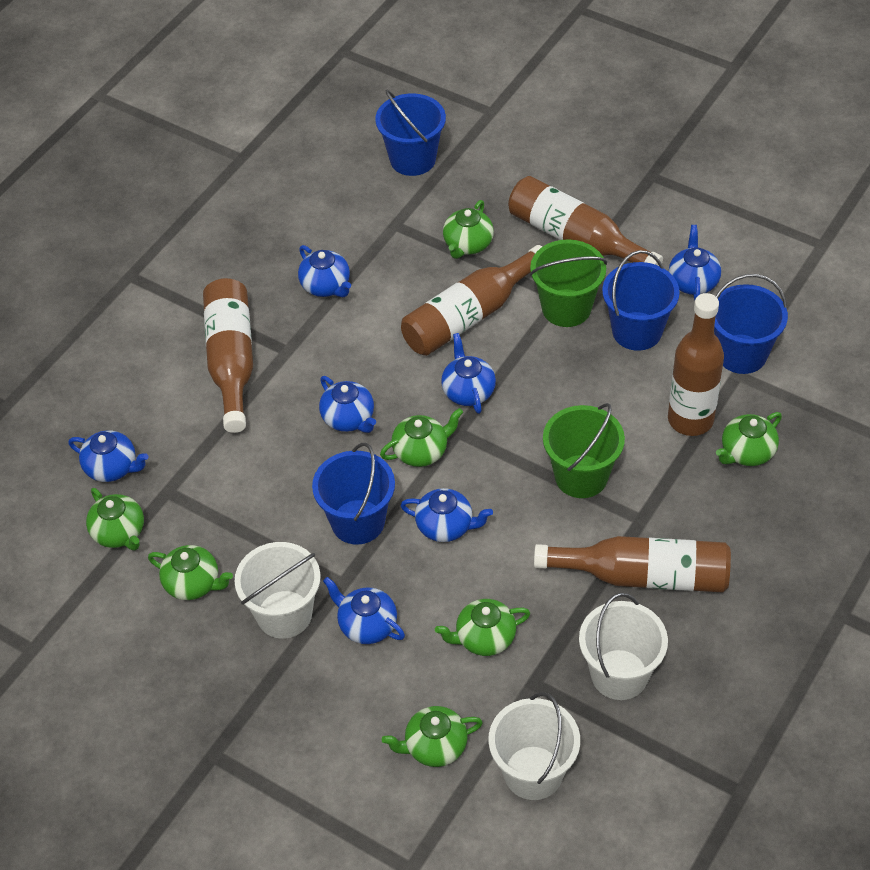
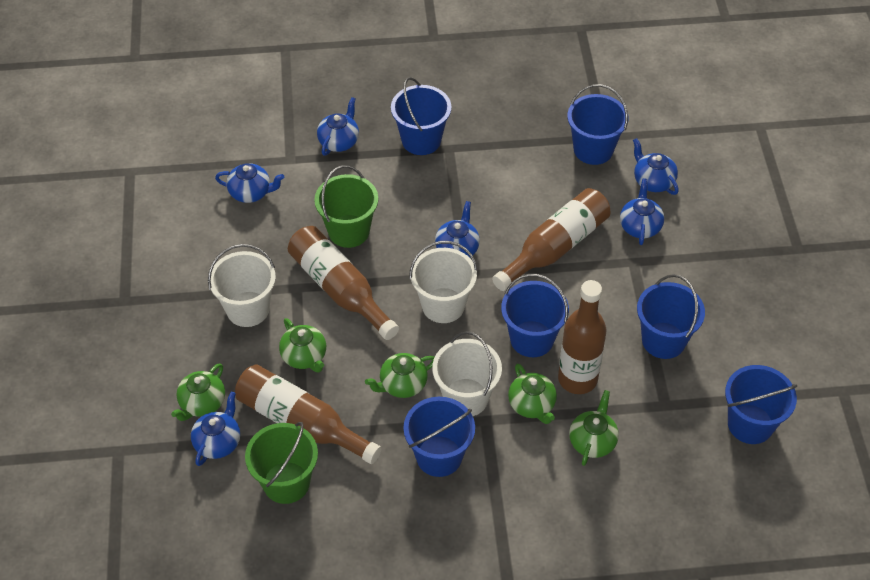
blue bucket: [312,443,395,545] [375,89,446,176] [602,250,680,351] [714,274,788,374] = 4 -> [391,77,451,155] [403,397,475,477] [501,274,569,357] [567,84,629,165] [637,274,705,359] [725,365,797,444] = 6
blue teapot: [68,430,149,482] [298,245,351,297] [319,376,376,433] [323,577,405,644] [401,488,493,542] [441,333,496,414] [669,225,721,300] = 7 -> [191,392,240,466] [215,163,284,203] [317,97,359,156] [435,201,480,258] [620,178,664,245] [633,138,679,195] = 6
brown bottle: [203,278,253,433] [401,245,542,356] [508,176,663,266] [534,536,731,593] [668,293,724,436] = 5 -> [235,364,381,464] [288,226,399,340] [492,188,611,291] [558,280,606,394] = 4
green teapot: [86,488,144,550] [148,545,233,600] [380,408,463,467] [382,706,483,767] [435,599,530,656] [443,200,494,259] [716,412,782,466] = 7 -> [171,363,225,421] [279,318,326,373] [365,353,435,398] [508,363,557,424] [569,390,619,466] = 5

